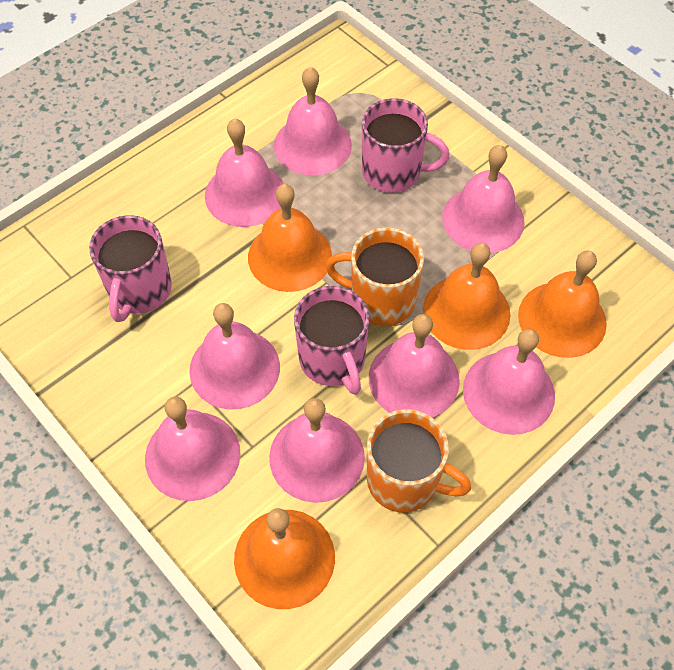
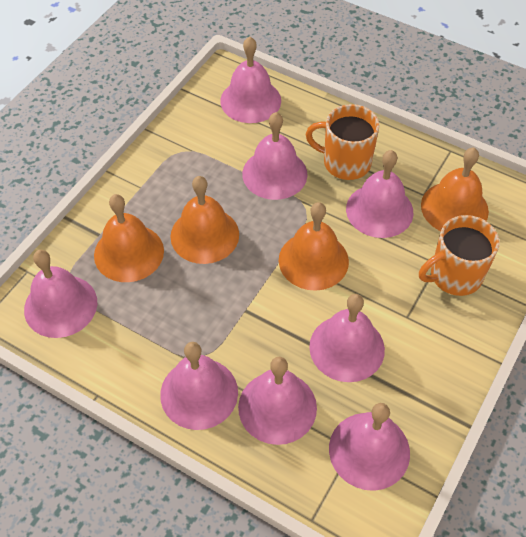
pink mug: [89,215,172,322] [294,286,370,395] [362,98,449,193] = 3 -> none = 0

